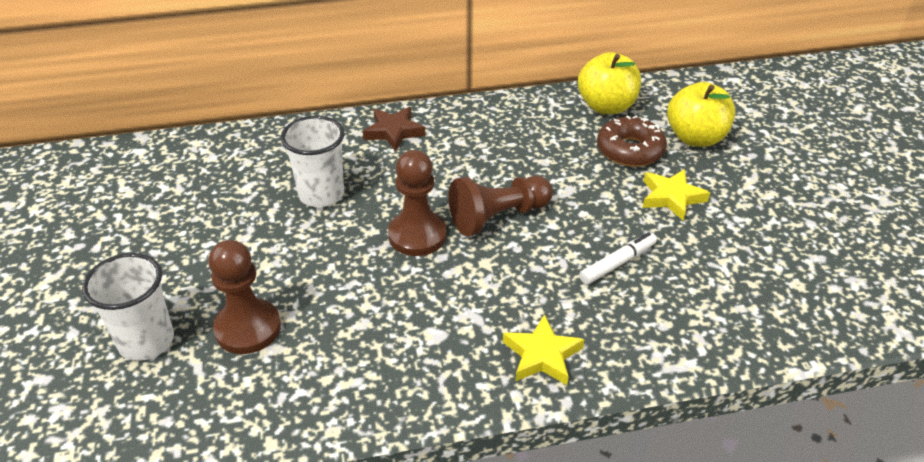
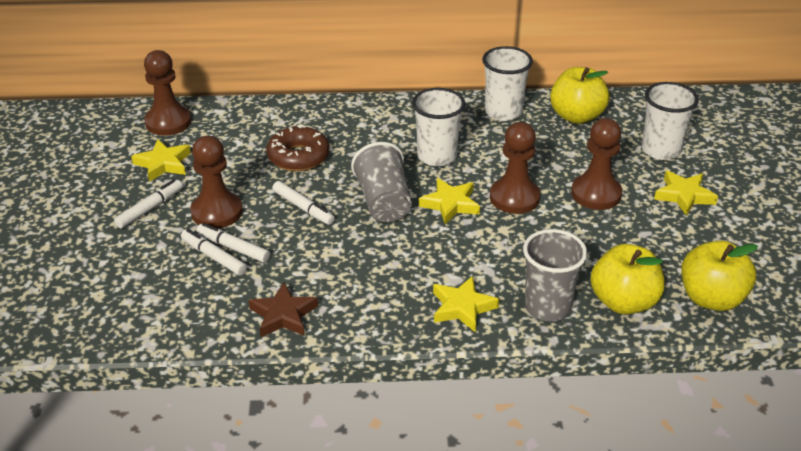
brown pawn: [208,240,281,354] [388,150,447,256] [449,175,553,236] = 3 -> [144,50,191,136] [191,136,243,228] [490,122,540,214] [571,118,622,210] = 4
grey cup: none = 0 -> [351,142,412,222] [523,229,587,322] = 2
white cup: [82,253,174,361] [281,116,345,207] = 2 -> [412,88,465,167] [482,46,533,121] [642,82,699,160] = 3
white marker: [579,232,657,285] = 1 -> [114,179,183,229] [181,229,247,276] [197,223,270,263] [272,181,335,225] = 4
yellow apple: [578,52,641,114] [667,82,735,147] = 2 -> [550,67,609,124] [590,244,665,314] [681,241,758,311] = 3
yellow star: [503,314,585,385] [643,169,710,221] = 2 -> [131,139,191,182] [419,178,480,224] [433,276,499,333] [654,171,718,216] = 4

